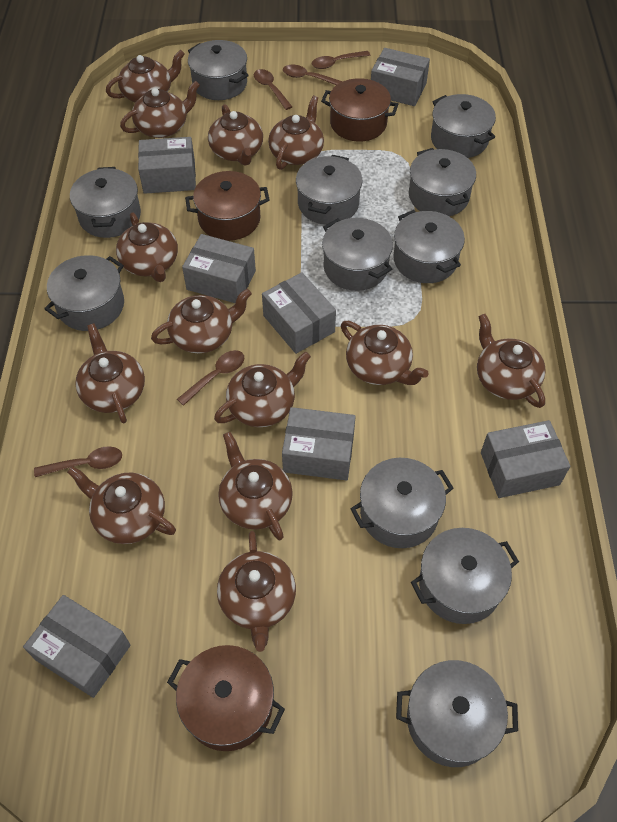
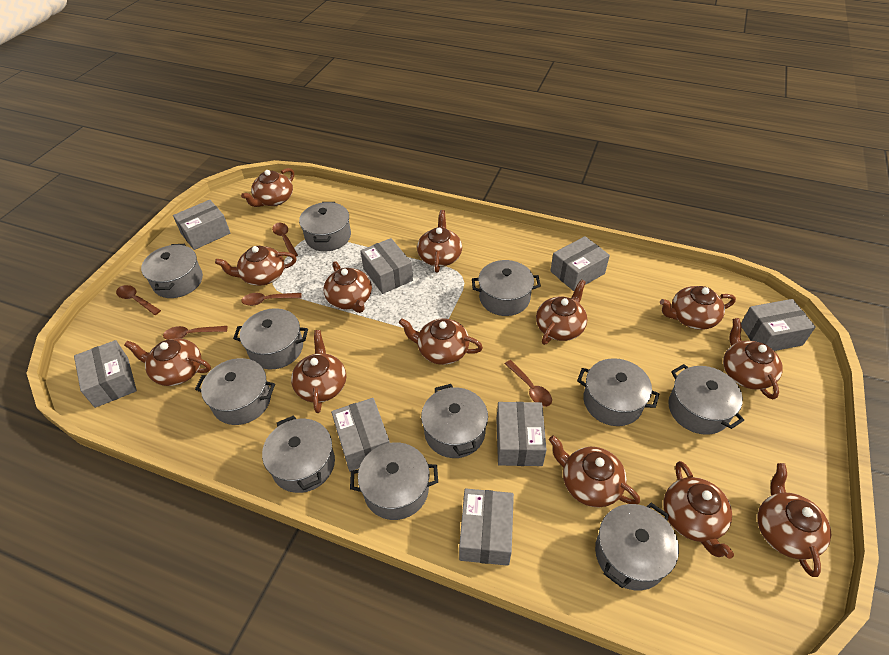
brown pot: [167,645,285,751] [185,171,270,241] [321,78,398,142] = 3 -> none = 0
grey box: [23,595,131,698] [138,137,196,194] [182,234,256,303] [262,272,336,354] [282,407,356,480] [371,48,430,106] [481,420,570,498] = 7 -> [74,340,137,408] [173,200,230,250] [331,398,390,471] [360,238,413,294] [459,489,514,566] [496,402,547,466] [551,236,610,291] [741,299,816,351] = 8

